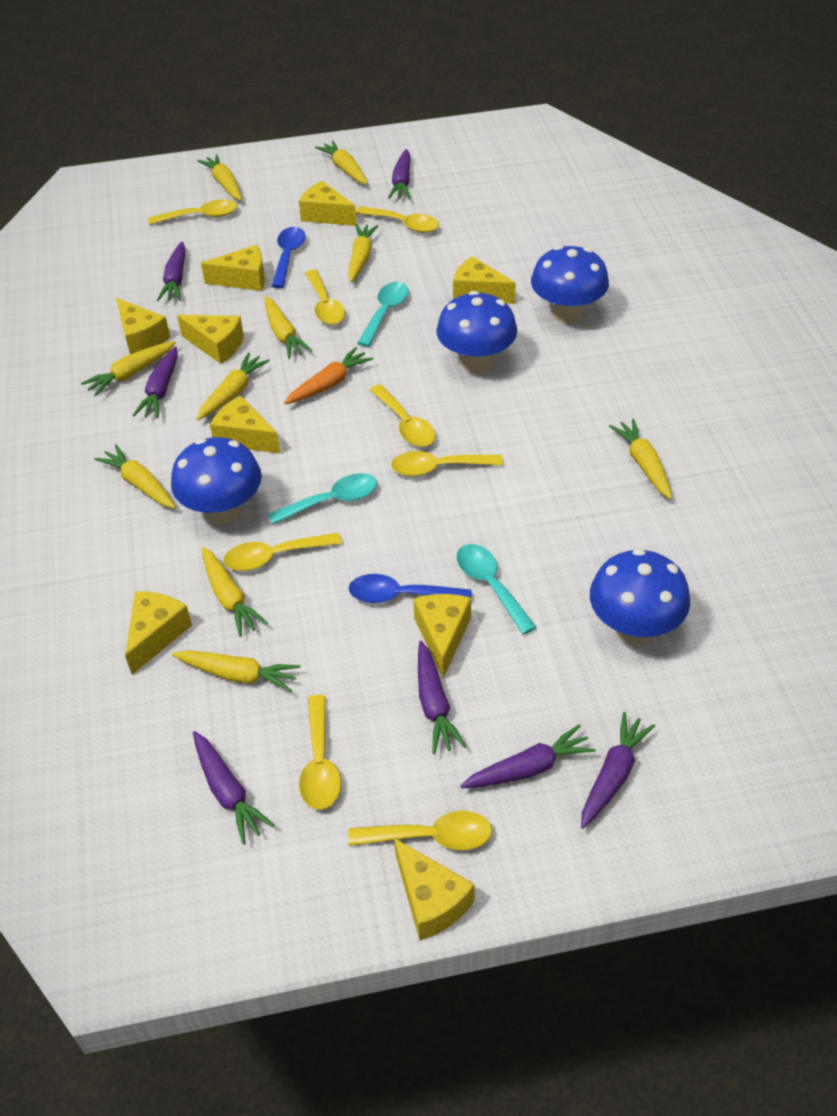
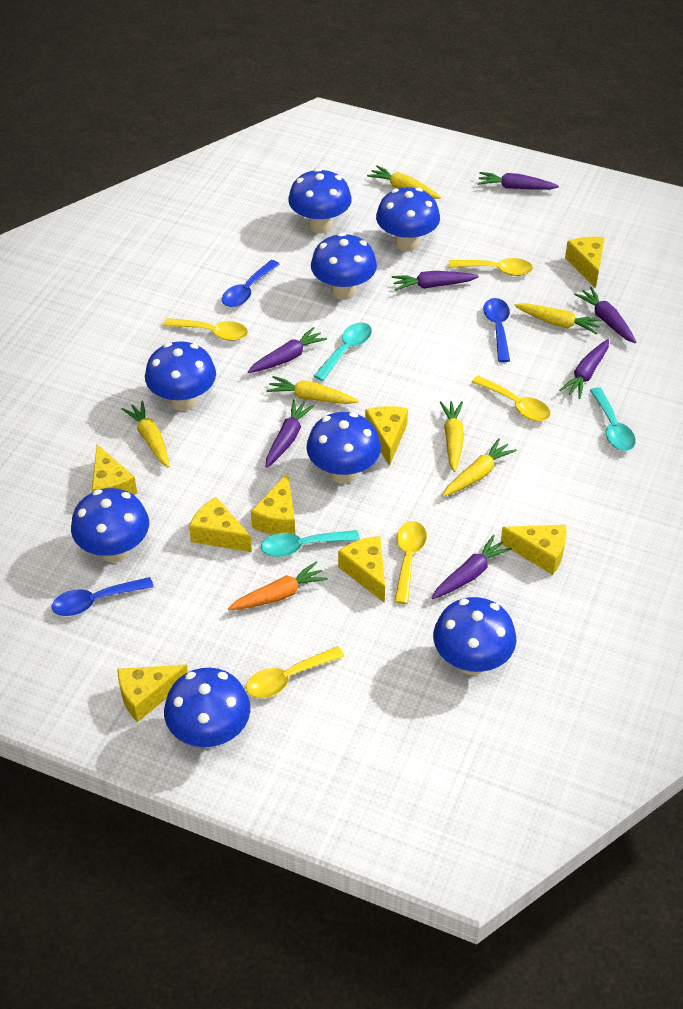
blue mushroom: [171,437,262,525] [436,291,517,373] [531,245,609,324] [590,549,690,644] = 4 -> [71,488,149,562] [145,341,216,411] [164,668,250,748] [288,168,352,233] [306,412,381,484] [311,233,377,300] [376,187,440,251] [433,597,516,675] = 8
blue spoon: [272,227,306,288] [349,574,472,603] = 2 -> [52,577,154,616] [222,260,280,307] [484,298,510,362] = 3
yellow carrot: [81,341,176,396] [94,445,176,509] [172,650,300,692] [196,352,270,420] [198,154,242,201] [202,547,268,637] [265,296,313,359] [315,140,368,184] [348,224,378,282] [609,419,672,499] = 10 -> [122,401,170,468] [266,376,359,404] [367,166,441,199] [440,401,464,472] [442,438,517,497] [514,303,602,334] = 6
yellow cheese: [116,298,170,354] [125,591,192,675] [177,315,244,364] [201,245,265,291] [210,396,281,454] [299,181,357,226] [394,838,475,940] [413,594,471,678] [453,256,516,304] = 9 -> [92,444,137,495] [117,665,188,722] [189,497,252,552] [251,473,295,535] [338,536,385,603] [365,406,408,466] [501,525,567,575] [565,237,605,288] = 8
yellow spoon: [148,199,237,225] [224,533,342,571] [299,695,341,810] [305,270,345,325] [348,811,492,850] [356,206,439,233] [370,384,436,447] [391,451,503,476] = 8 -> [163,318,248,341] [246,646,345,698] [394,521,427,604] [448,258,533,276] [472,375,551,421] = 5

